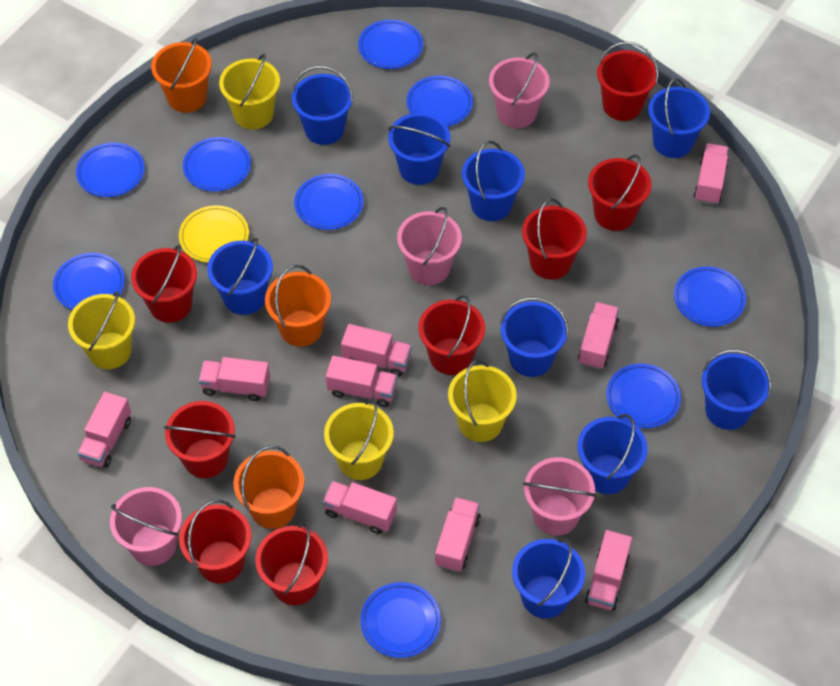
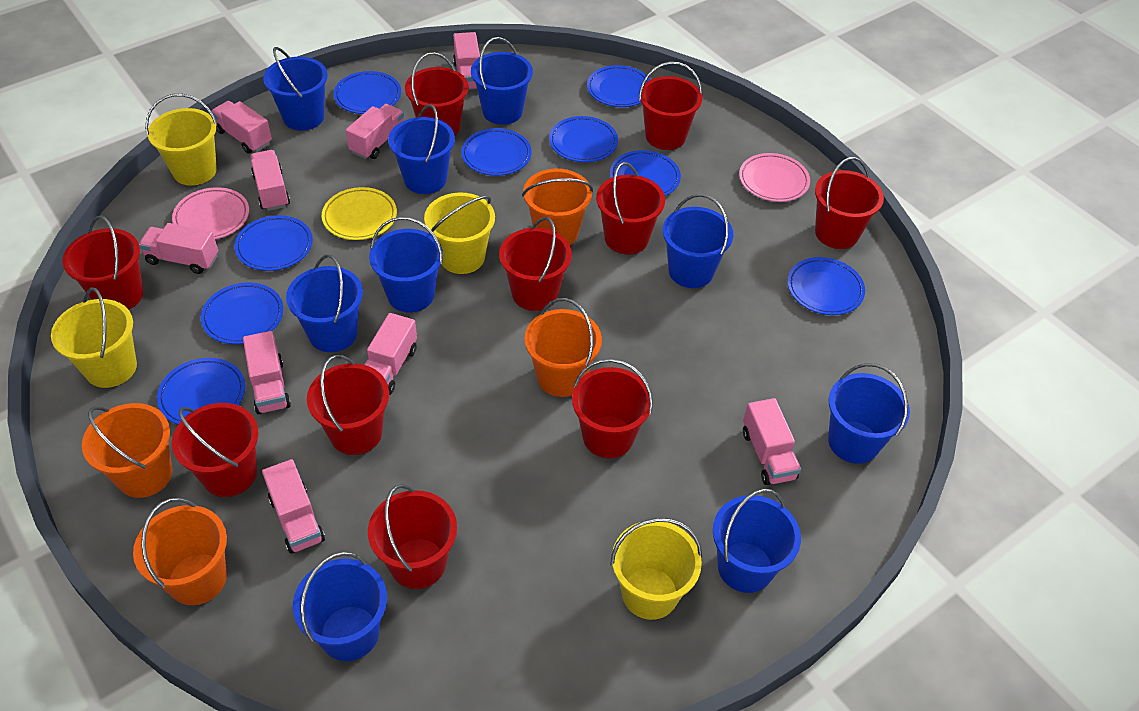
orange bucket: [151,37,212,113] [233,445,304,529] [265,264,331,347] = 3 -> [82,403,172,498] [133,498,227,605] [522,169,593,245] [525,298,602,397] = 4
pink bucket: [110,487,182,566] [397,207,462,285] [489,53,550,128] [523,457,596,536] = 4 -> none = 0
pink plate: none = 0 -> [172,187,249,239] [739,153,810,202] = 2
red bucket: [131,245,197,323] [164,401,235,478] [179,500,251,584] [255,523,328,605] [418,295,485,375] [522,198,587,279] [588,154,652,231] [597,42,659,121] = 8 -> [62,216,143,310] [172,403,259,497] [307,355,389,455] [368,484,457,589] [405,52,468,136] [499,217,572,311] [572,359,653,458] [596,162,665,254] [639,61,702,150] [815,157,884,249] = 10

